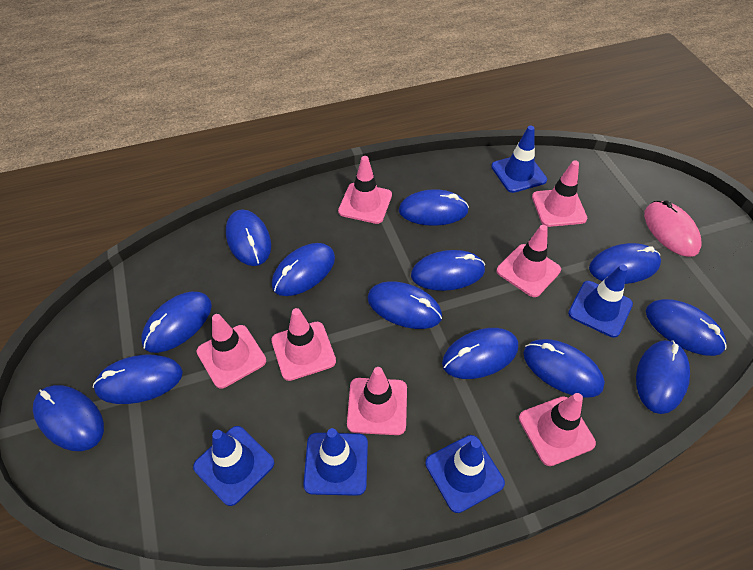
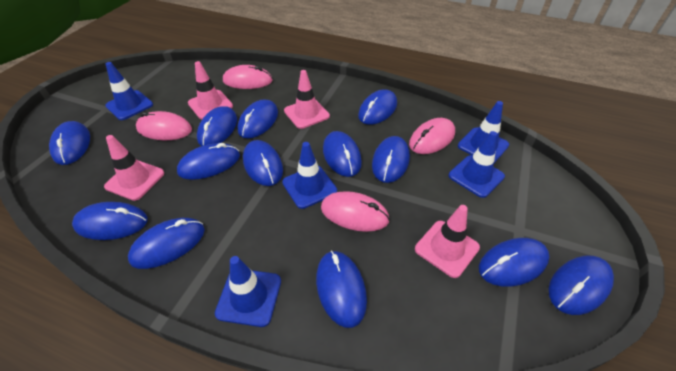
pink mouse: [644,201,701,257] = 1 -> [136,111,192,140] [223,65,272,89] [321,191,390,232] [409,118,455,154] = 4
pink traffic cone: [196,314,266,388] [272,308,336,381] [338,156,392,224] [347,367,407,435] [497,225,561,297] [519,393,596,466] [532,160,587,227] = 7 -> [104,135,164,201] [188,61,233,119] [284,70,330,129] [415,205,480,278] = 4

